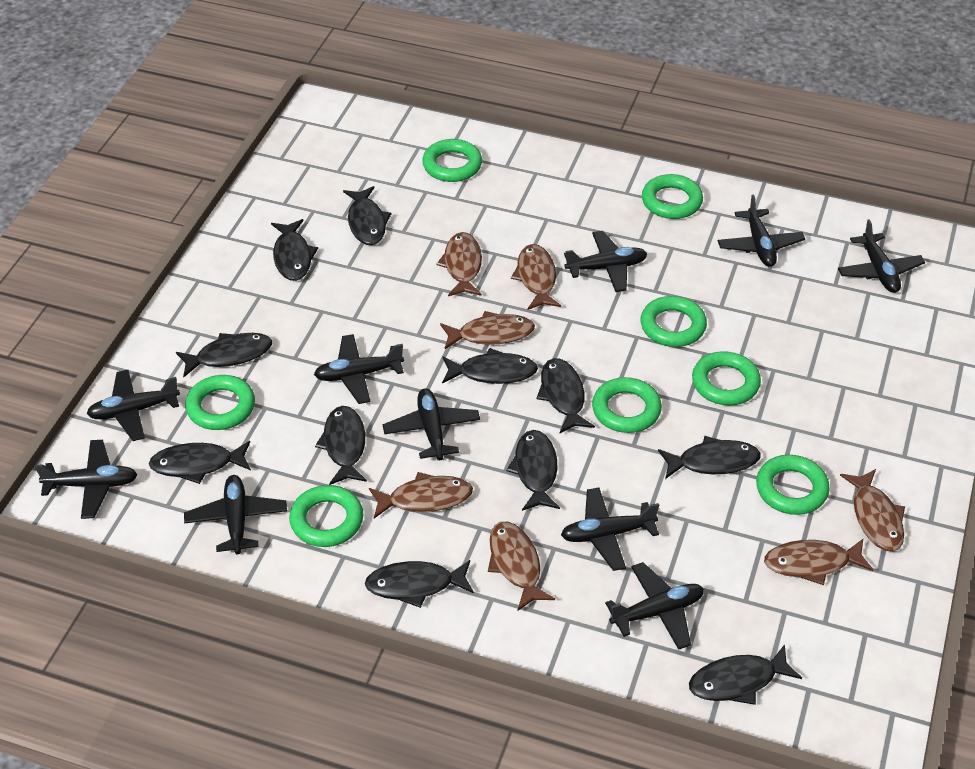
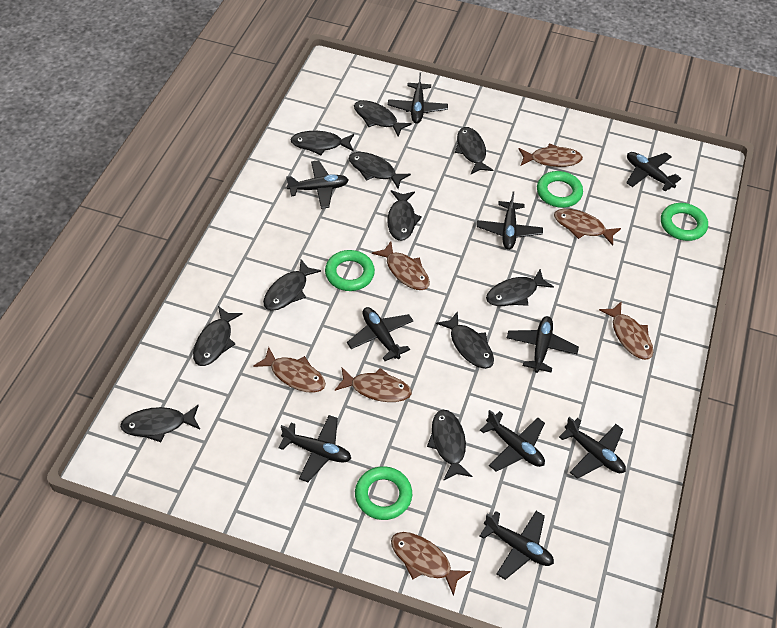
green ring: [185,375,255,430] [289,485,363,547] [422,139,482,182] [592,377,662,433] [641,296,707,347] [642,174,703,219] [692,351,761,405] [756,455,830,515] = 8 -> [325,250,375,291] [355,466,412,520] [537,171,583,208] [661,203,708,241] = 4

